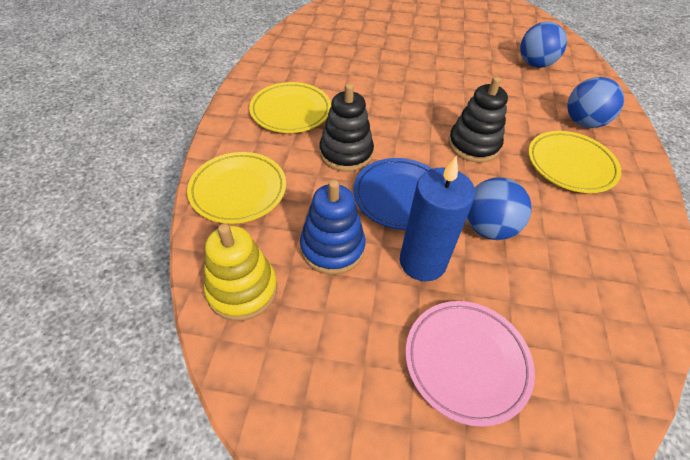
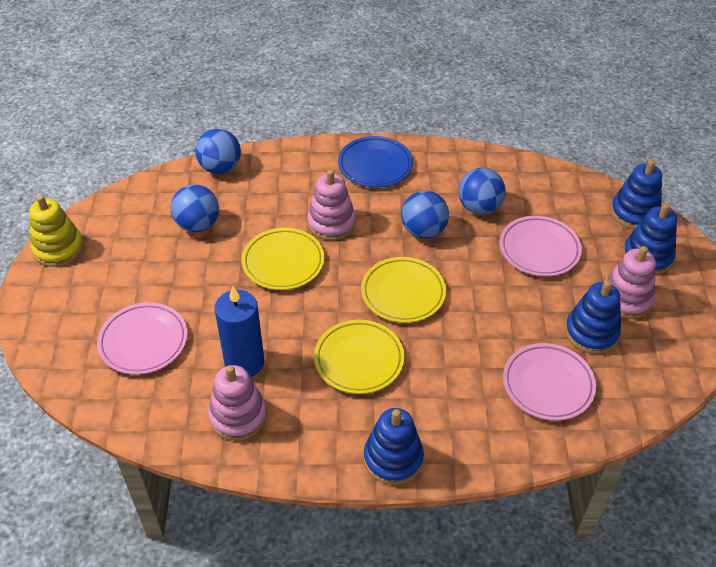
black stacking toy: [319,83,374,172] [448,76,508,163] = 2 -> none = 0
blue ball: [467,178,531,240] [520,22,567,68] [567,77,624,128] = 3 -> [171,184,219,232] [195,129,241,174] [401,191,449,239] [458,168,506,215] = 4
blue stacking toy: [300,180,366,275] = 1 -> [364,408,424,485] [565,280,621,354] [611,159,662,229] [623,203,677,275] = 4
pink plate: [405,301,535,427] = 1 -> [97,302,187,375] [500,216,582,276] [503,343,596,421] = 3
pink stacking toy: none = 0 -> [208,365,267,441] [307,170,356,240] [604,246,656,319] = 3

